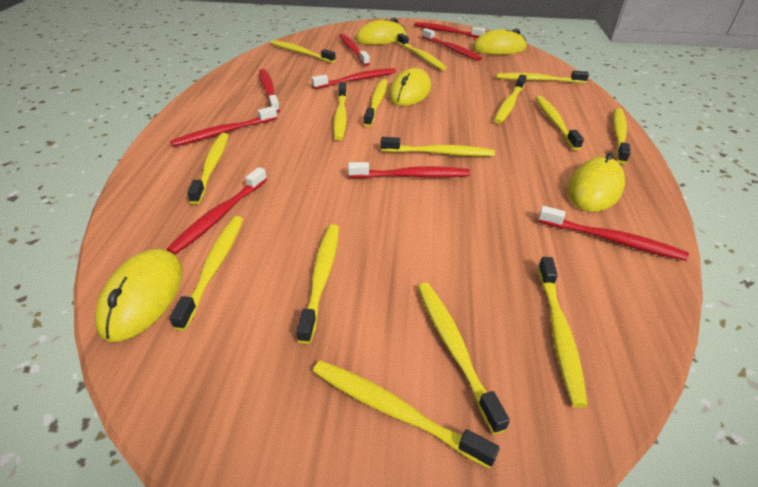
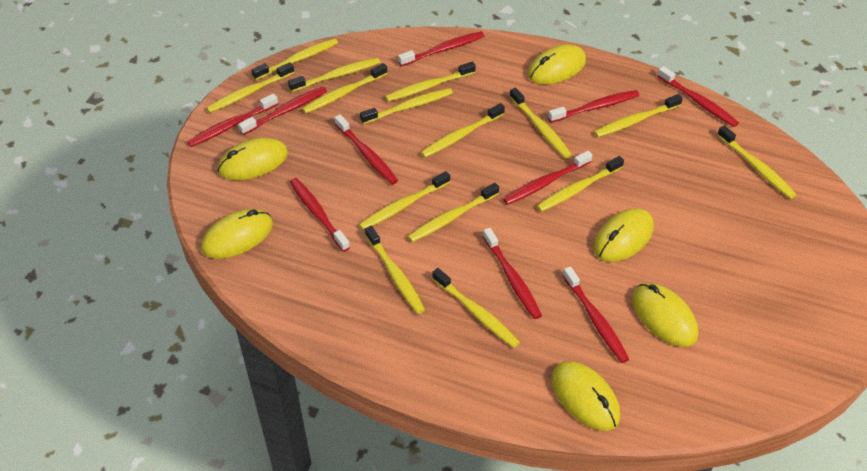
red toothbrush: [167,167,267,255] [171,106,277,147] [259,69,280,113] [311,68,396,89] [339,33,370,66] [348,162,470,178] [414,22,485,38] [422,28,482,61] [538,206,689,261] = 9 -> [187,93,278,147] [238,87,327,135] [290,178,350,252] [335,114,398,185] [398,31,484,66] [483,228,542,319] [503,151,592,205] [548,90,639,123] [563,266,629,363] [657,66,739,127] = 10
yellow mouse: [94,249,183,342] [356,18,406,45] [389,68,431,106] [473,29,527,55] [567,152,625,212] = 5 -> [201,209,273,259] [217,138,288,180] [528,44,586,85] [552,362,620,431] [594,208,654,262] [632,283,698,347] = 6

